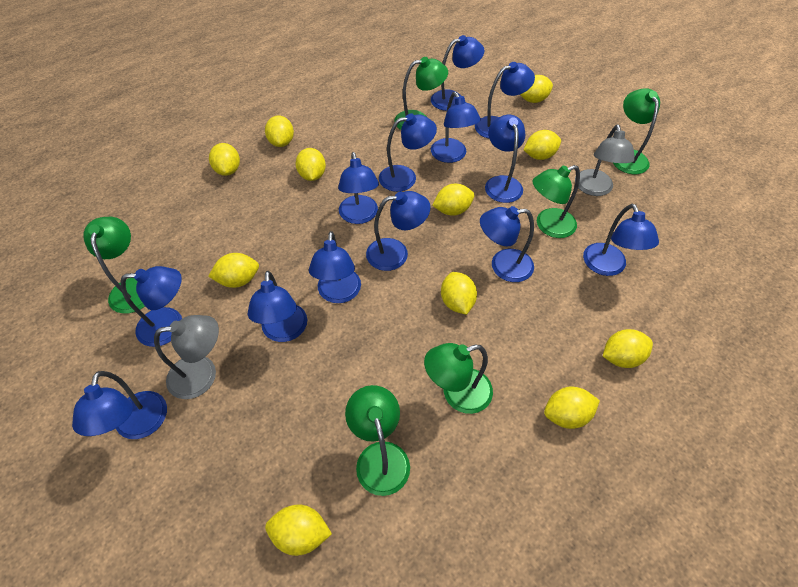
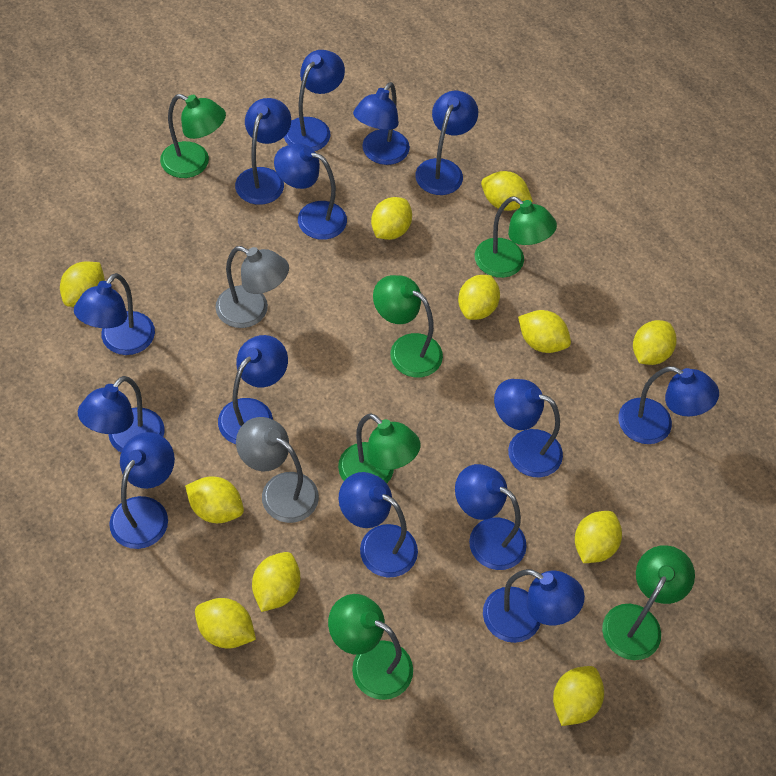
blue lamp: [72,371,167,439] [120,266,182,347] [248,271,307,342] [309,231,361,303] [338,152,379,224] [366,191,431,271] [379,113,437,192] [431,35,485,111] [431,92,481,163] [475,62,535,138] [480,206,534,282] [485,115,525,203] [583,204,659,276] = 13 -> [74,273,155,355] [78,376,165,452] [109,432,175,549] [218,335,288,444] [235,98,291,205] [274,143,347,240] [284,50,345,151] [339,472,418,578] [353,82,410,165] [415,91,478,195] [455,464,527,570] [483,569,585,643] [494,379,563,477] [618,366,719,444] = 14

